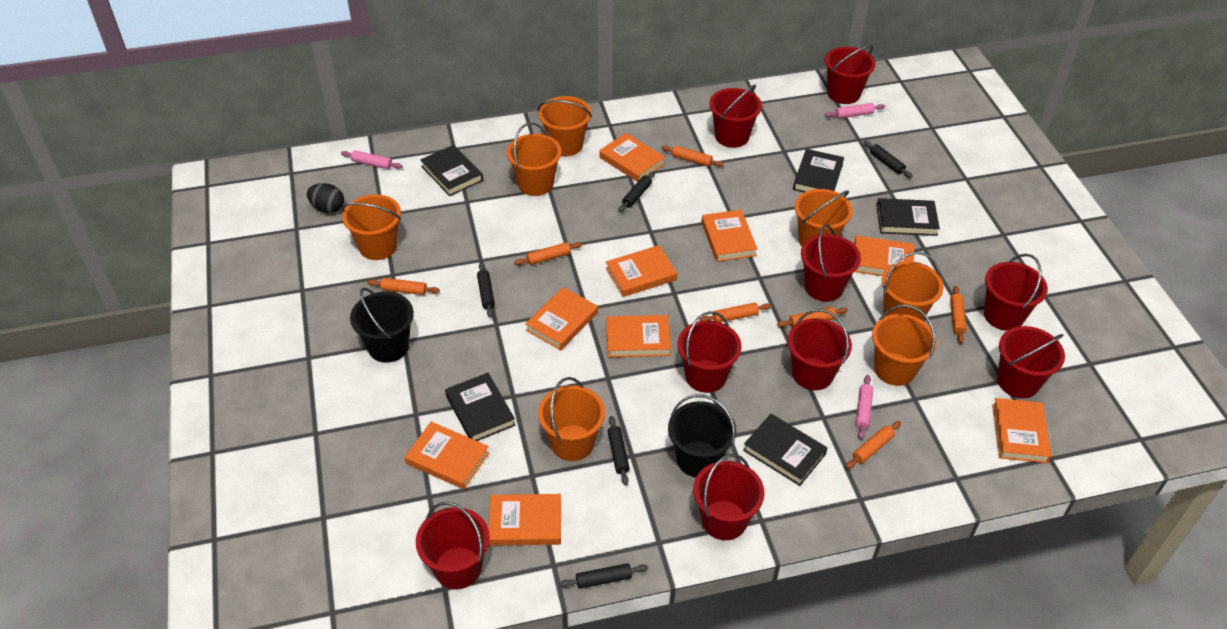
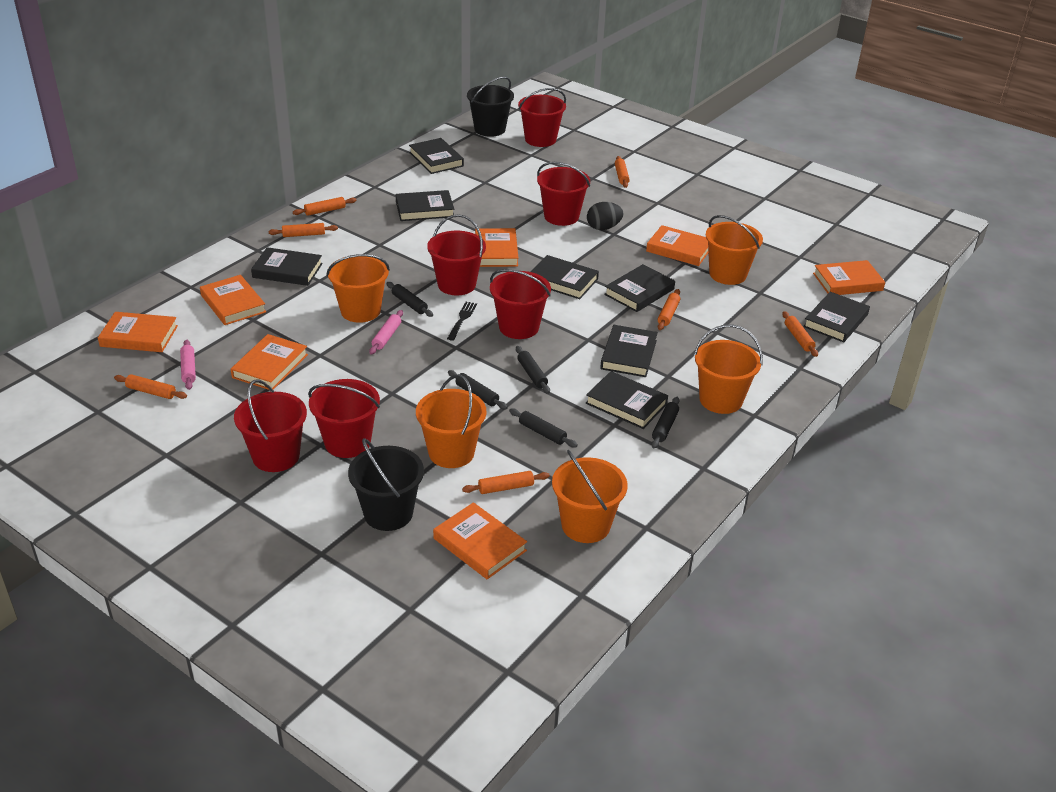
black book: [420,145,483,196] [445,373,516,441] [743,414,827,486] [793,149,844,192] [876,198,940,236] = 5 -> [251,247,323,286] [396,190,454,221] [409,138,464,174] [530,255,599,299] [585,371,668,429] [600,325,658,377] [604,264,675,312] [803,292,870,343] = 8
black fork: none = 0 -> [447,302,477,341] = 1
orange book: [405,422,489,489] [488,494,561,546] [525,287,598,350] [599,133,665,182] [606,245,677,297] [606,315,671,357] [702,210,758,262] [854,235,914,276] [992,398,1052,463] = 9 -> [98,312,178,352] [200,275,266,325] [231,334,308,390] [433,502,527,579] [475,228,518,267] [646,225,708,266] [813,260,885,295] = 7
orange bucket: [342,194,401,260] [507,122,562,196] [538,96,592,156] [538,377,605,461] [795,189,853,246] [872,305,937,386] [882,251,944,321] = 7 -> [326,254,390,323] [416,374,486,468] [552,450,628,543] [694,325,763,414] [706,215,763,285] = 5
pink rolling pin: [341,150,403,169] [825,103,885,119] [856,375,873,439] = 3 -> [180,340,196,390] [369,310,403,355] = 2
red bucket: [416,502,490,589] [677,311,742,393] [693,454,764,540] [709,84,762,148] [788,309,852,390] [801,224,861,302] [825,45,876,104] [984,254,1048,331] [997,326,1065,398] = 9 -> [234,379,307,472] [308,379,380,458] [427,214,486,295] [490,269,551,339] [518,88,566,147] [537,162,590,226] = 6

